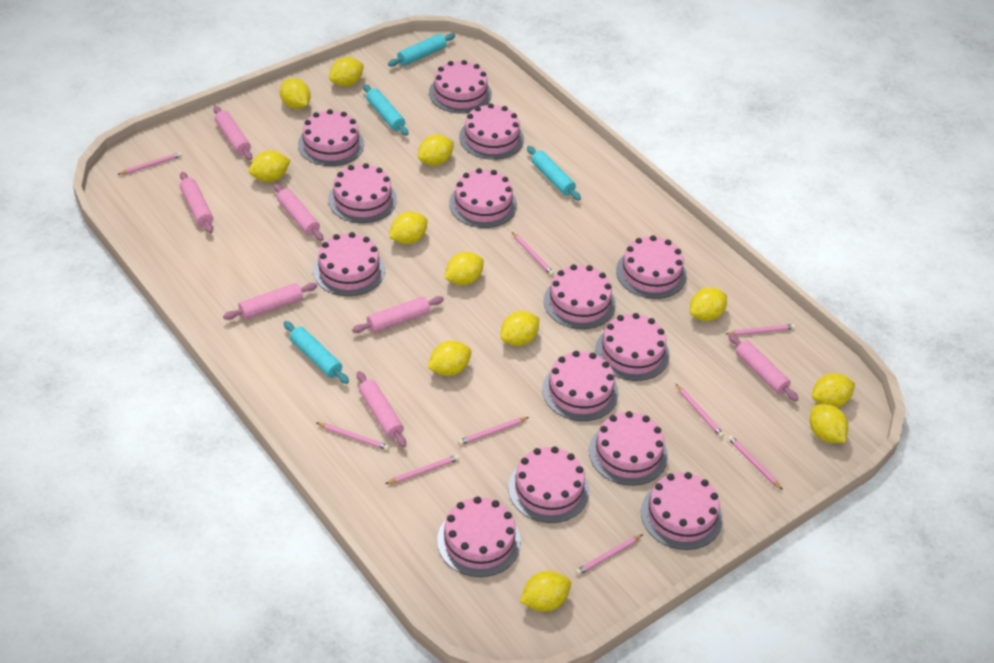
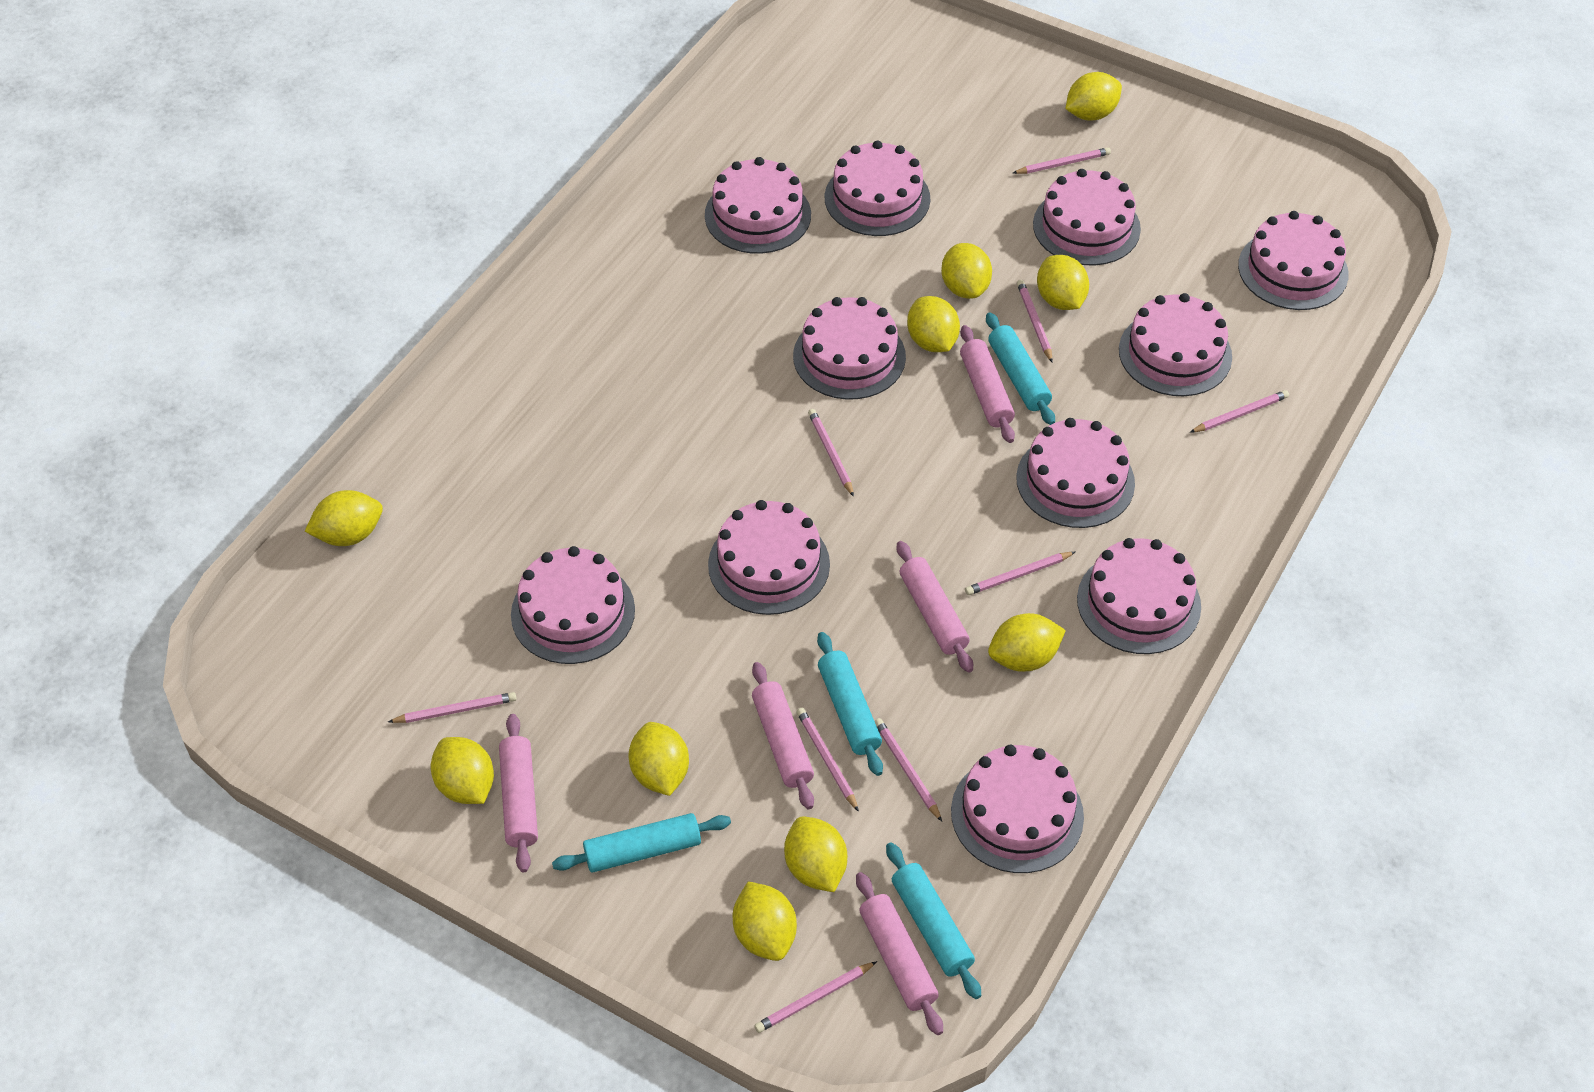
pink cake: [298,109,364,166] [313,232,385,296] [328,163,397,223] [429,60,492,114] [437,496,521,577] [449,168,517,228] [459,103,524,160] [508,446,589,523] [542,351,619,421] [544,264,616,329] [589,411,668,486] [595,313,670,381] [616,235,687,299] [641,472,723,550] = 14 -> [511,546,635,664] [705,157,811,254] [708,500,830,615] [793,297,906,400] [825,140,930,236] [951,745,1084,873] [1016,418,1135,528] [1033,169,1141,265] [1077,538,1201,654] [1119,293,1232,396] [1238,211,1349,310] = 11
pink rolling pin: [180,172,213,233] [214,106,252,160] [223,283,317,320] [274,183,323,241] [352,296,444,333] [357,371,406,448] [728,333,799,401] = 7 -> [499,714,538,872] [752,662,814,809] [856,872,943,1035] [896,541,973,673] [960,325,1015,443] = 5
yellow lemon: [249,151,291,182] [280,78,311,109] [329,57,364,87] [389,211,427,244] [418,135,454,166] [427,341,472,376] [445,252,484,285] [500,311,539,346] [520,571,571,612] [690,287,727,321] [810,404,848,443] [812,373,855,407] = 12 -> [305,490,383,546] [431,737,494,804] [629,722,689,796] [733,881,797,961] [784,817,847,892] [907,296,960,352] [941,243,992,299] [988,613,1066,672] [1037,255,1089,310] [1065,72,1122,121] = 10

